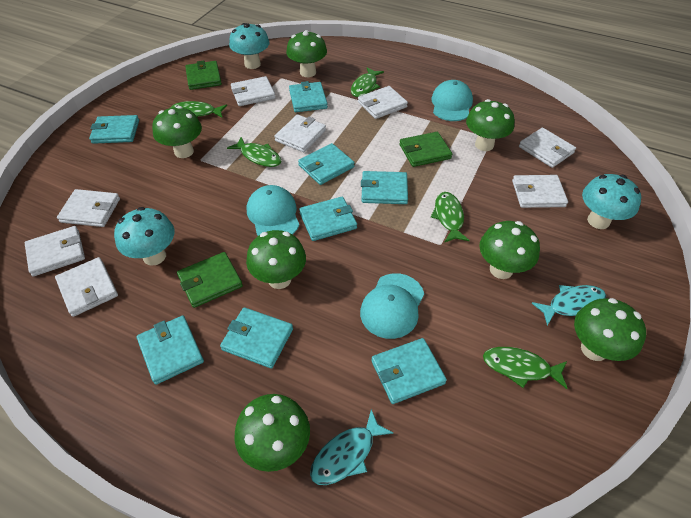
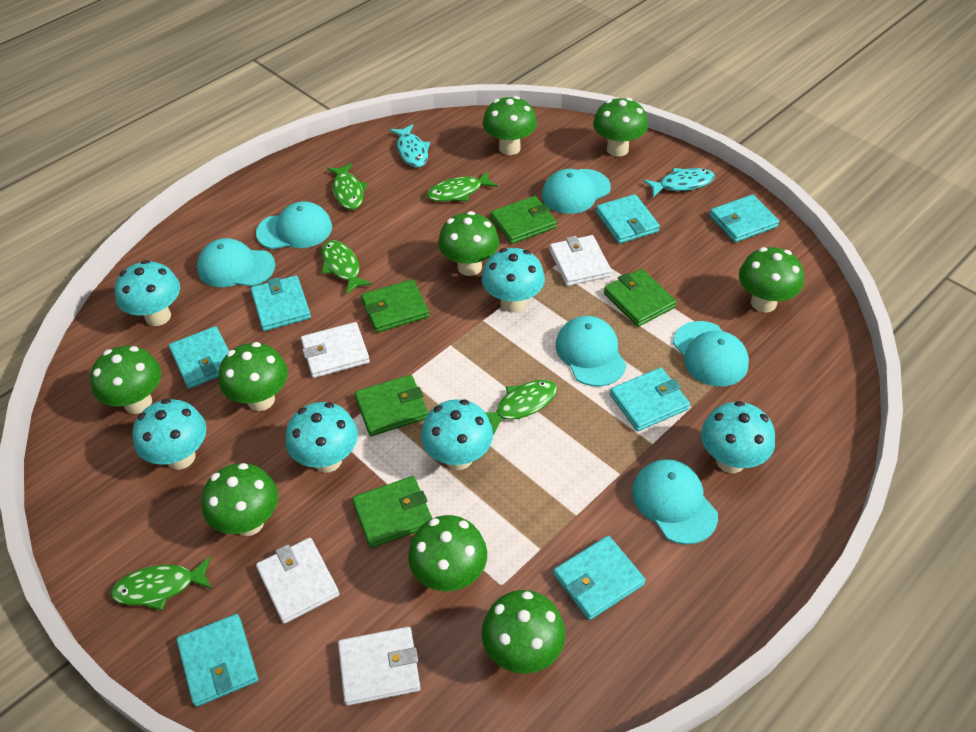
green mushroom: [152,106,202,158] [234,394,310,472] [246,230,306,289] [286,30,327,77] [466,99,514,151] [479,221,540,279] [574,298,646,361] = 7 -> [90,346,161,414] [201,463,278,536] [218,342,288,411] [408,515,487,591] [438,211,499,276] [482,590,566,674] [483,96,537,155] [593,97,648,157] [739,247,804,313] = 9
green wallet: [177,252,243,308] [185,61,222,90] [399,132,452,167] = 3 -> [352,476,432,548] [354,375,428,436] [361,279,429,333] [491,196,557,244] [604,269,677,327] = 5
turquoise cap: [247,185,299,236] [360,273,424,339] [431,80,473,121] = 3 -> [197,238,275,287] [256,201,332,249] [542,169,611,214] [556,316,626,387] [632,459,718,545] [673,321,749,387] = 6
turquoise mushroom: [114,207,174,266] [229,23,270,69] [582,174,641,229] = 3 -> [115,260,180,326] [133,398,207,470] [286,402,358,473] [421,399,493,470] [482,248,545,313] [701,401,775,473] = 6
turquoise wallet: [89,115,139,144] [137,316,204,385] [220,307,293,369] [289,81,328,112] [298,143,354,185] [299,197,357,241] [361,171,408,204] [371,338,447,404] = 8 -> [169,326,229,389] [177,614,258,707] [251,275,311,331] [553,536,646,620] [596,194,660,244] [610,368,690,431] [710,194,779,242] = 7
white wallet: [25,226,85,277] [55,257,118,317] [57,189,120,227] [231,76,276,106] [274,114,326,152] [358,86,408,119] [512,175,568,208] [519,128,576,168] = 8 -> [256,538,339,624] [301,322,370,378] [338,627,421,706] [549,235,612,286] = 4

